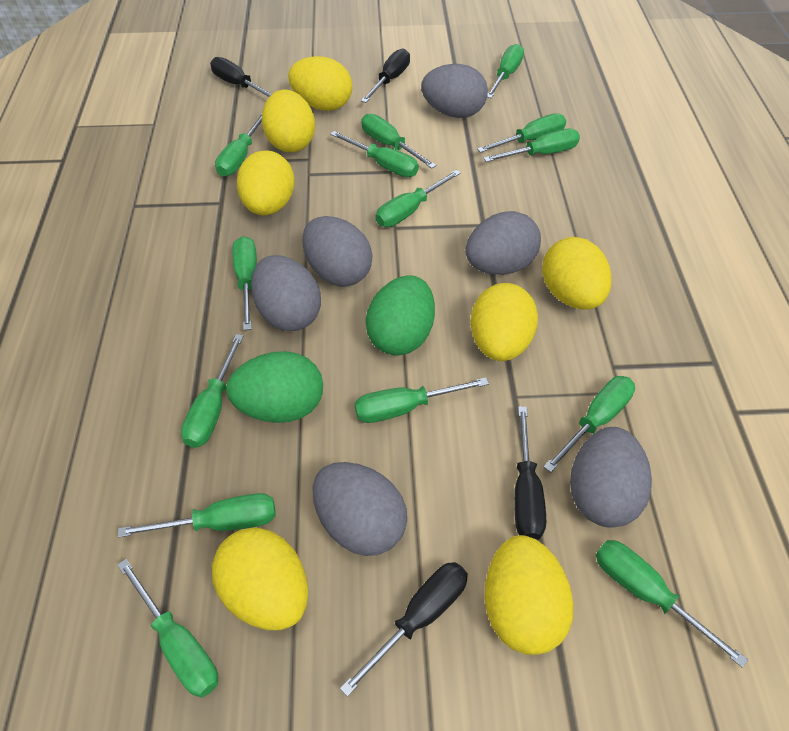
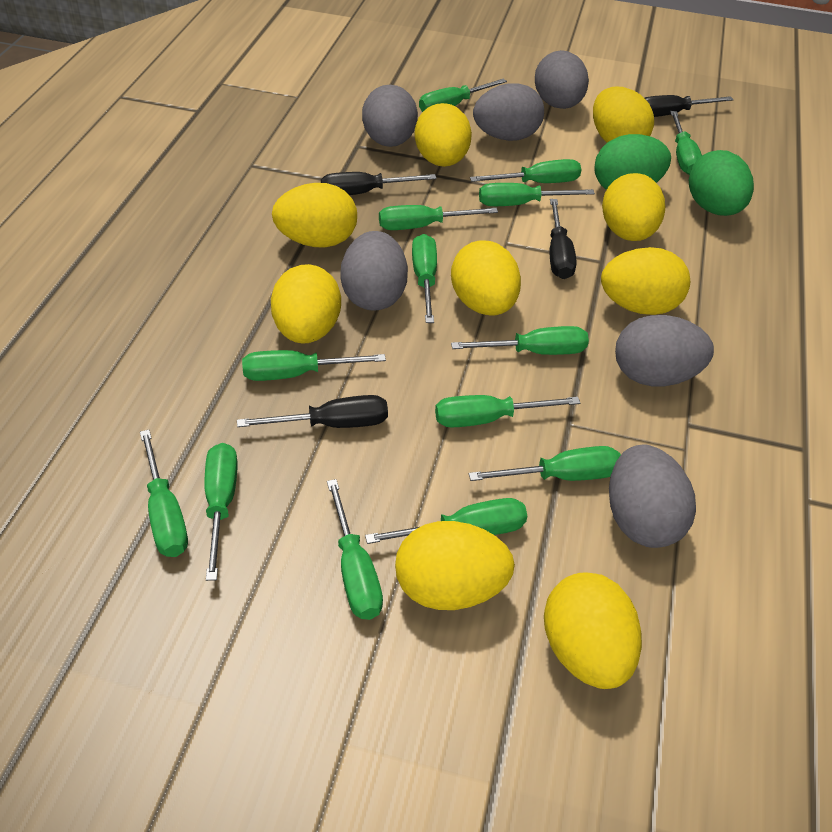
yellow egg: [212,527,308,630] [237,150,295,215] [262,89,315,152] [288,56,352,111] [470,283,538,361] [485,535,574,655] [542,237,612,310] = 7 -> [271,264,341,344] [272,183,357,247] [395,521,515,610] [414,103,472,167] [451,241,521,316] [544,572,642,689] [593,87,654,143] [601,247,690,315] [602,173,665,241] = 9

